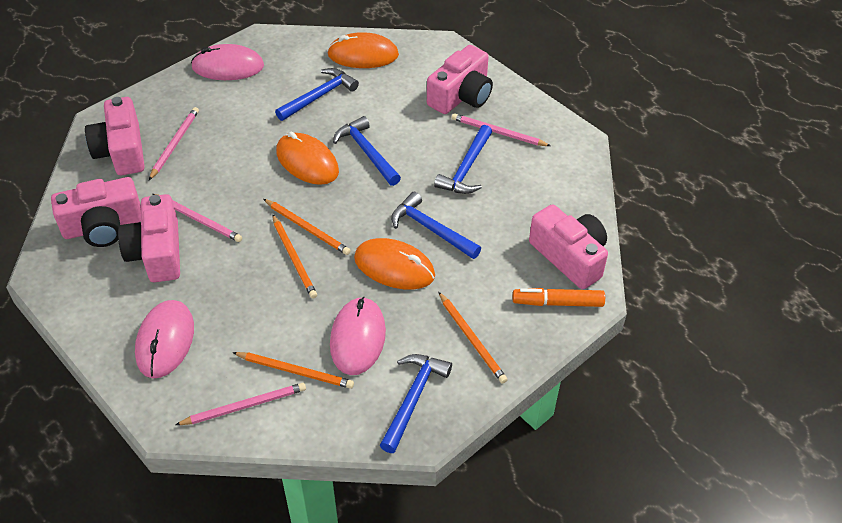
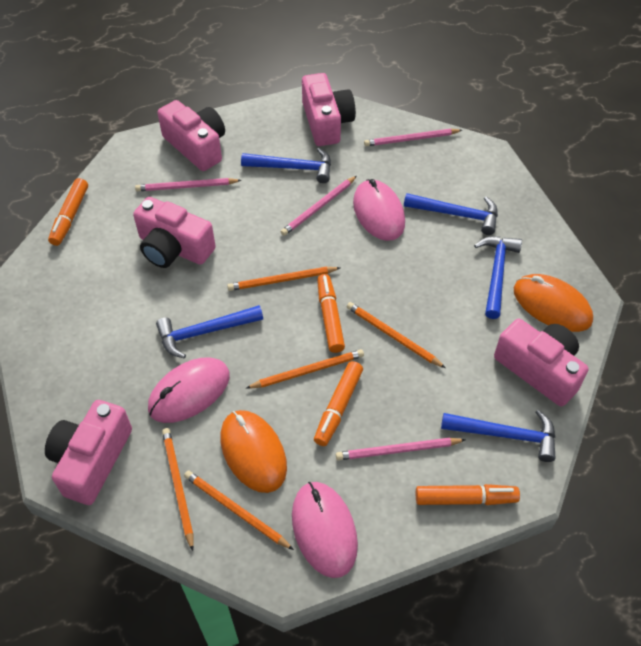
orange marker: [513,288,605,307] = 1 -> [48,178,88,246] [314,361,363,446] [317,274,345,353] [416,484,520,505] = 4
orange mouse: [276,132,339,185] [327,32,399,68] [354,238,435,290] = 3 -> [221,410,287,493] [514,274,593,332] = 2
orange pencil: [232,352,354,389] [264,199,351,255] [272,214,317,298] [438,292,508,384] = 4 -> [162,428,194,551] [184,470,294,550] [227,267,340,291] [246,349,364,389] [347,302,446,368] = 5

